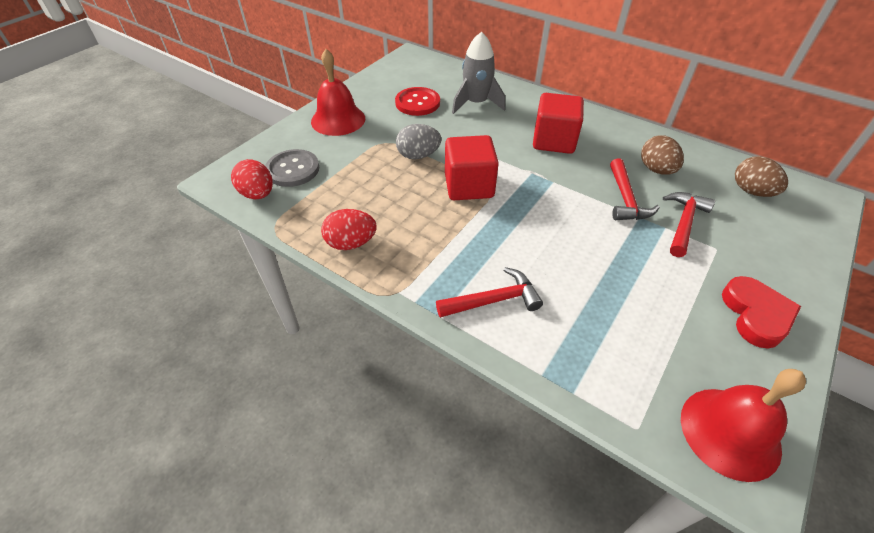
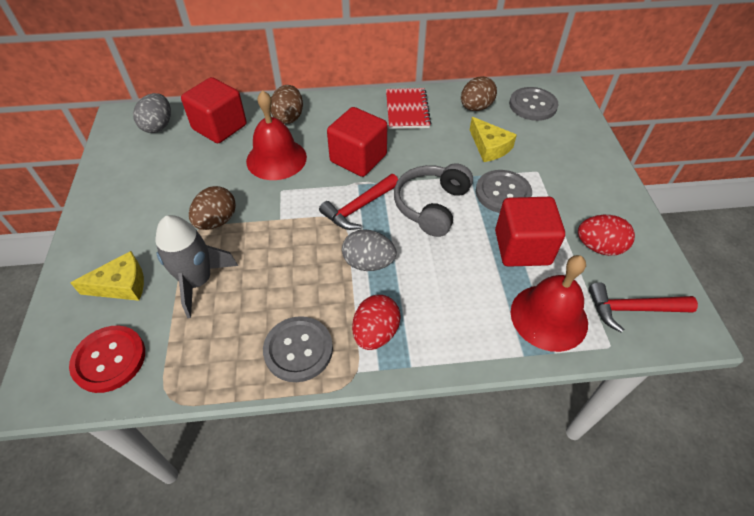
brown egg: [641,135,684,175] [735,156,788,197] = 2 -> [189,186,236,230] [271,85,303,124] [461,76,497,111] = 3
grey button: [265,149,319,187] = 1 -> [263,316,333,382] [476,170,532,213] [509,87,559,121] = 3
grey egg: [396,124,441,159] = 1 -> [133,93,171,133] [342,229,397,271] = 2
grey headphones: none = 0 -> [394,163,473,237] = 1
red cube: [445,135,499,200] [533,93,584,154] = 2 -> [181,77,247,143] [327,107,388,177] [495,197,565,267] = 3
red hammer: [436,267,543,318] [610,158,660,220] [663,192,715,257] = 3 -> [319,174,398,230] [589,282,698,333] = 2
red heart: [722,276,801,349] = 1 -> none = 0
red notebook: none = 0 -> [386,88,431,129] = 1
yellow cheese: none = 0 -> [70,251,144,301] [470,117,517,162] = 2

